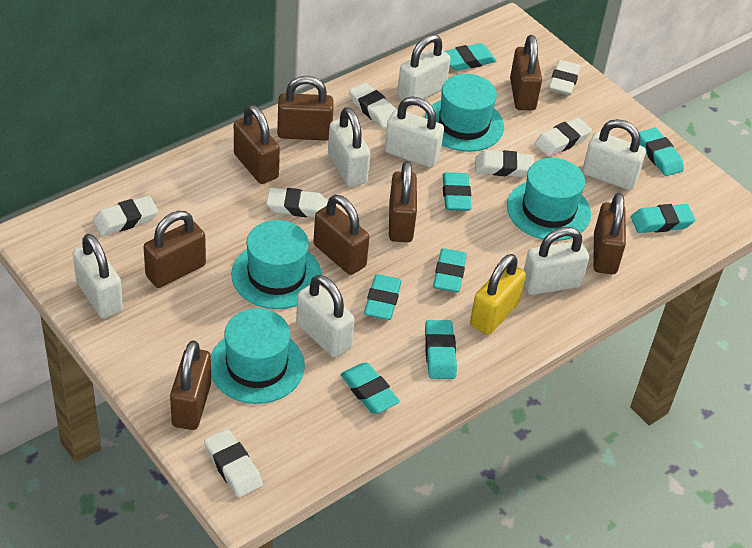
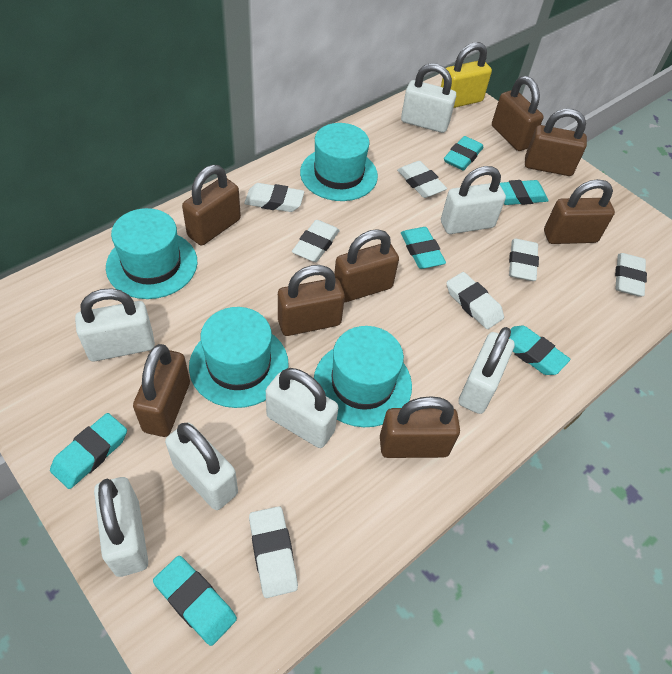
turquoise eraser: [340,363,400,414] [364,274,402,320] [425,320,457,379] [433,248,467,292] [443,172,472,211] [445,43,496,71] [631,204,695,233] [639,128,684,176] = 8 -> [50,413,127,489] [153,556,237,646] [401,227,446,269] [444,136,484,170] [500,180,548,205] [510,326,570,375] = 6

